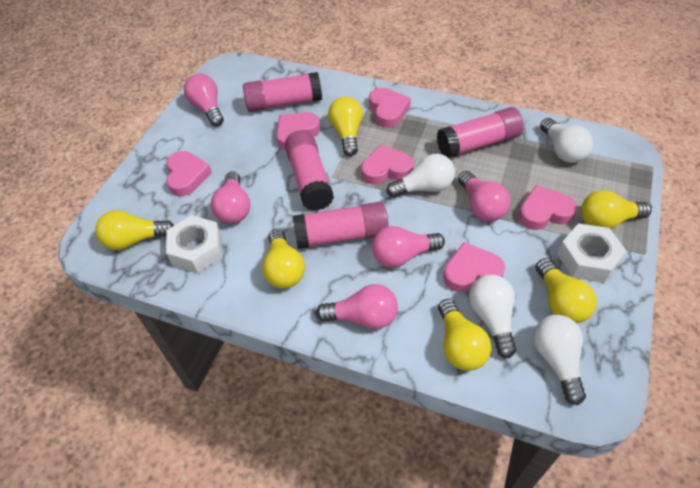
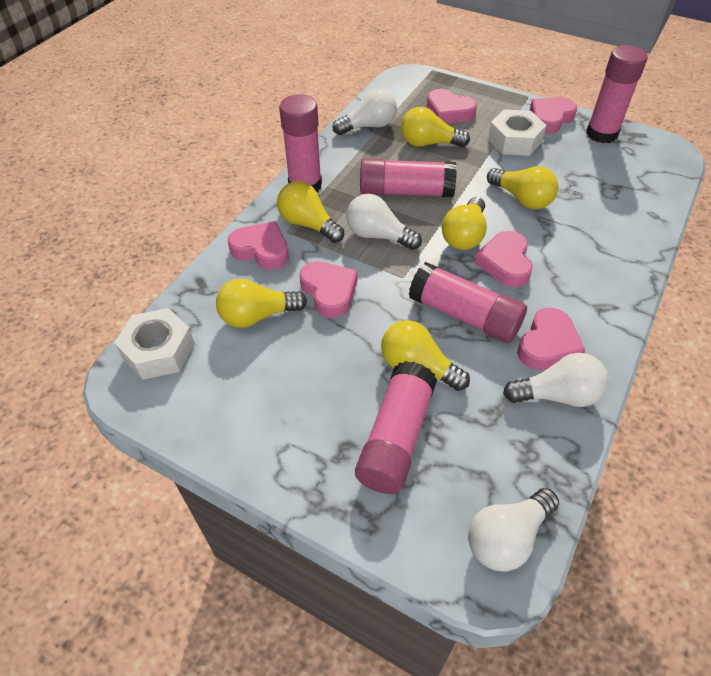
pink glue stick: [243,72,322,112] [285,130,334,211] [293,202,389,249] [437,107,524,158] = 4 -> [279,94,322,192] [355,361,437,494] [360,158,457,197] [409,262,527,343] [586,45,647,143] = 5
pink light bulb: [184,73,224,126] [211,171,250,224] [316,284,398,329] [372,226,445,268] [458,171,510,221] = 5 -> none = 0

